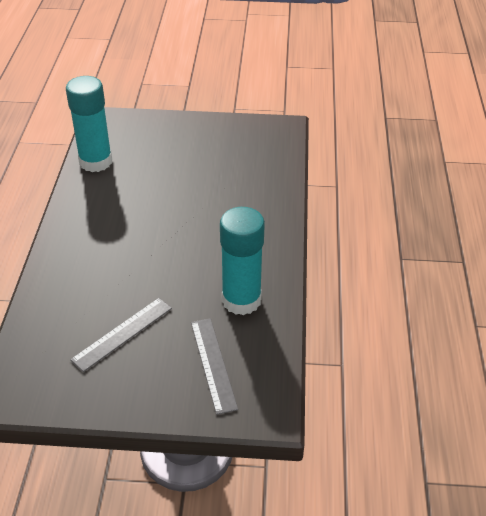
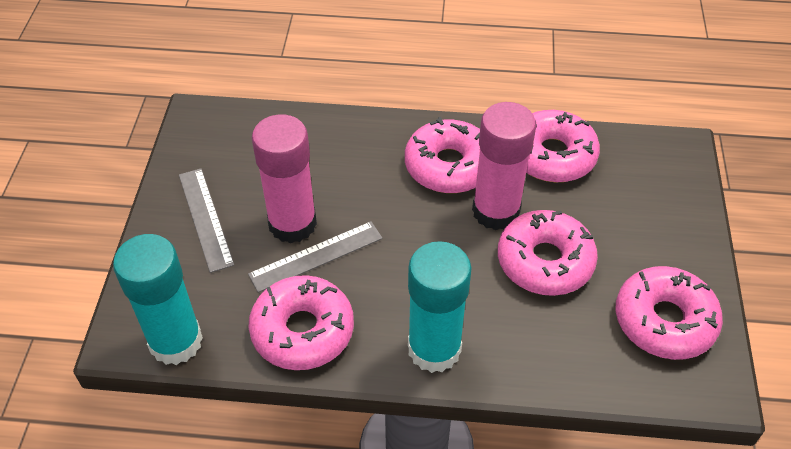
pink donut: none = 0 -> [249,275,354,370] [405,117,480,193] [498,210,598,296] [526,110,600,182] [615,266,723,360] = 5
pink glue stick: none = 0 -> [252,114,317,243] [472,102,536,230] = 2

